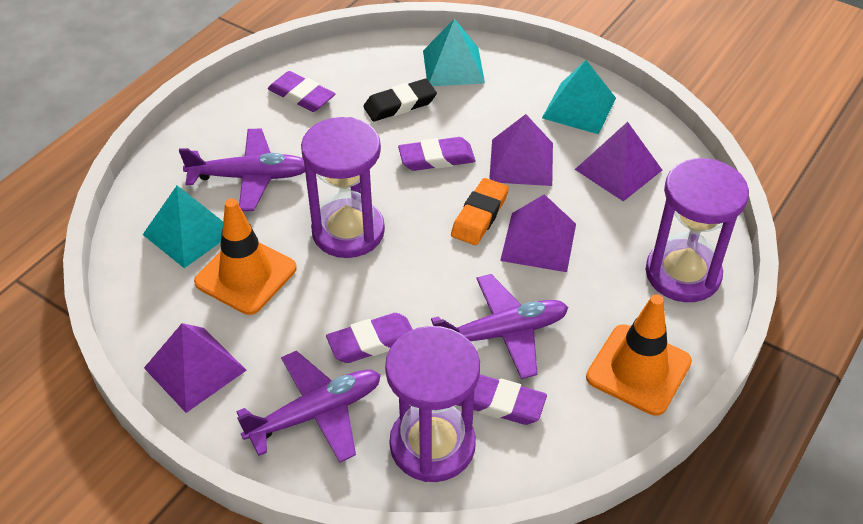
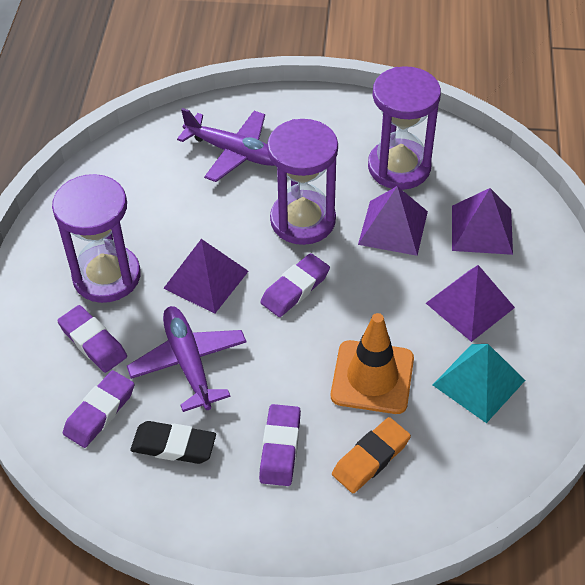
orange traffic cone: [194,198,297,315] [586,294,692,416] = 2 -> [331,313,414,414] = 1
purple plane: [179,129,305,211] [237,351,381,463] [431,274,568,379] = 3 -> [127,306,247,412] [177,108,274,182] = 2
turquoise pyramid: [143,186,223,268] [423,19,485,86] [542,60,616,134] = 3 -> [433,344,525,423] = 1

